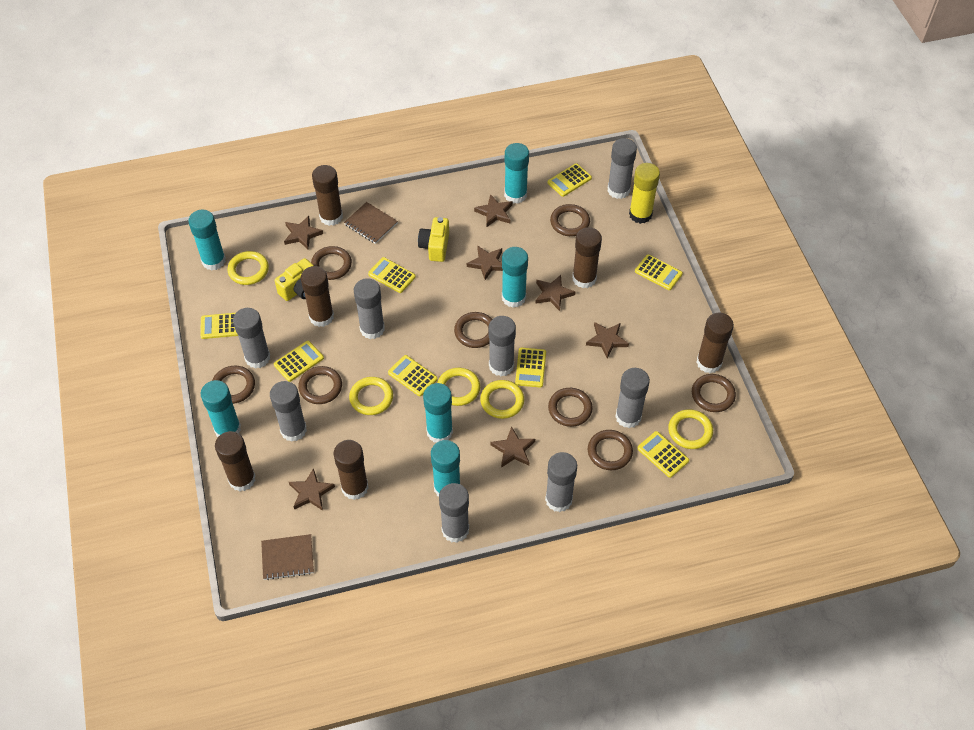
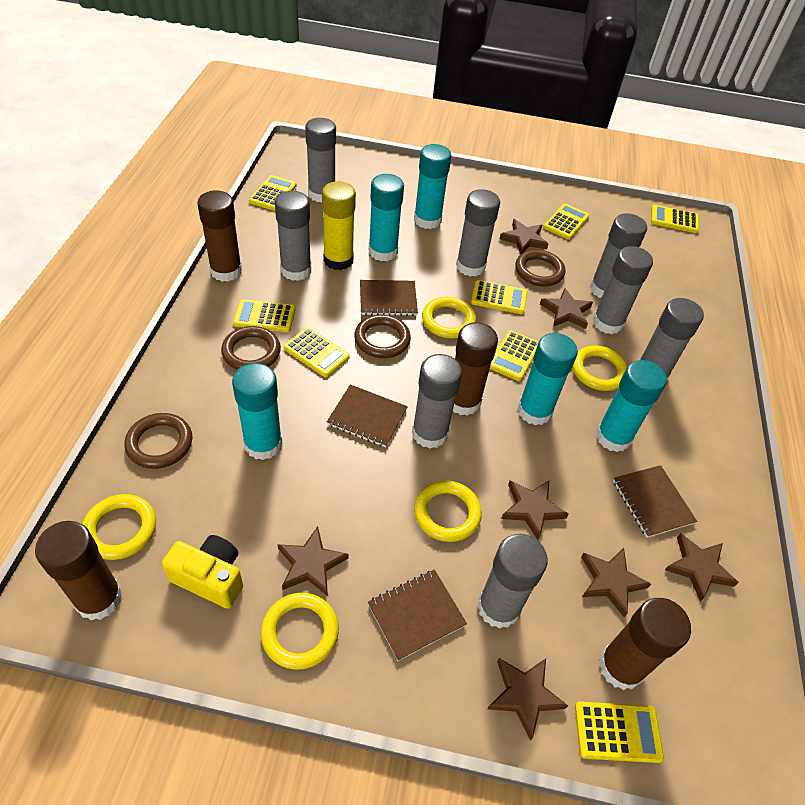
brown glue stick: [215,431,256,492] [301,266,334,327] [312,165,343,226] [334,440,369,500] [572,227,602,288] [696,313,734,373] = 6 -> [35,521,123,620] [197,191,242,282] [453,322,498,416] [599,598,691,690] = 4
brown notebook: [261,534,314,580] [344,202,398,244] = 2 -> [327,384,408,448] [360,280,418,316] [368,569,467,661] [613,465,697,538] = 4
brown ring: [212,366,255,404] [298,366,342,404] [311,246,352,280] [454,312,492,348] [548,388,593,427] [550,204,590,236] [588,430,633,470] [692,374,736,412] = 8 -> [125,413,192,469] [221,326,281,370] [354,314,411,358] [515,250,565,287] = 4
turquoise glue stick: [188,210,226,271] [201,380,241,437] [423,383,453,442] [431,440,461,496] [502,247,528,308] [504,143,529,204] = 6 -> [232,363,283,460] [369,174,404,261] [414,144,451,229] [517,333,578,425] [596,360,667,452] = 5
yellow camera: [275,258,314,301] [418,217,449,262] = 2 -> [162,535,243,609] = 1

